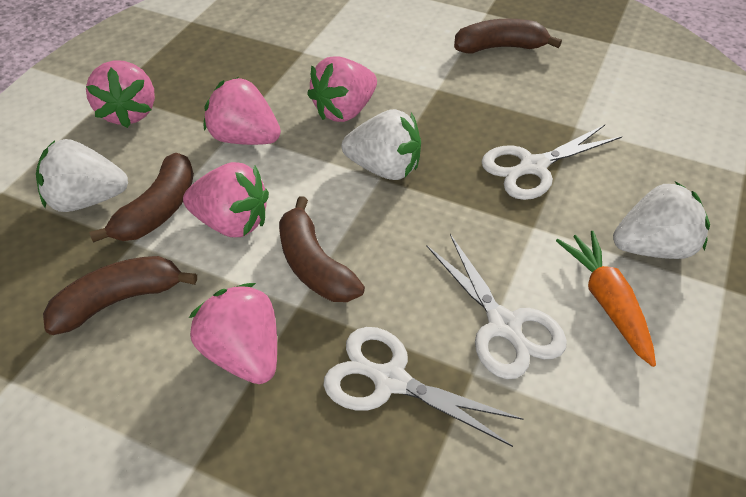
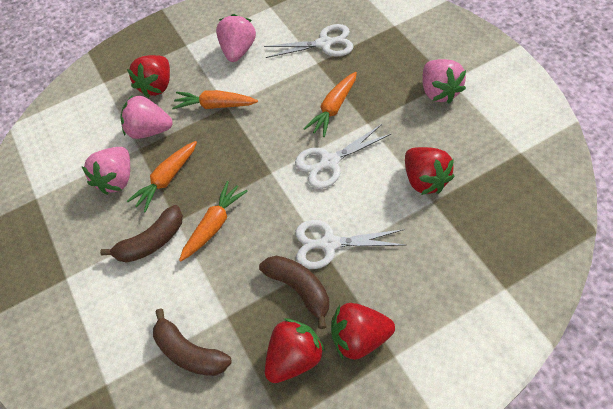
brown banana: [43,256,197,335] [89,153,194,243] [279,196,365,302] [454,19,562,53] = 4 -> [100,205,183,263] [153,308,232,376] [259,256,329,329] = 3
orange carrot: [556,231,656,367] = 1 -> [127,141,197,213] [172,90,258,109] [179,181,248,261] [303,72,357,137] = 4
pink strawberry: [86,60,155,128] [183,162,269,237] [189,283,277,384] [204,77,281,145] [307,56,377,122] = 5 -> [81,147,130,195] [121,95,173,139] [216,14,256,62] [422,59,466,103] = 4
red strawberry: none = 0 -> [127,55,170,98] [265,318,325,383] [331,303,395,360] [405,147,454,195] = 4
white strawberry: [36,139,128,212] [342,109,421,180] [613,181,710,259] = 3 -> none = 0

